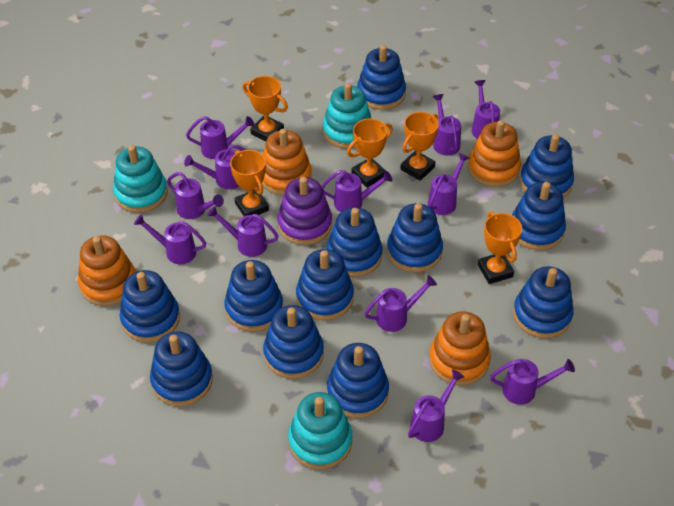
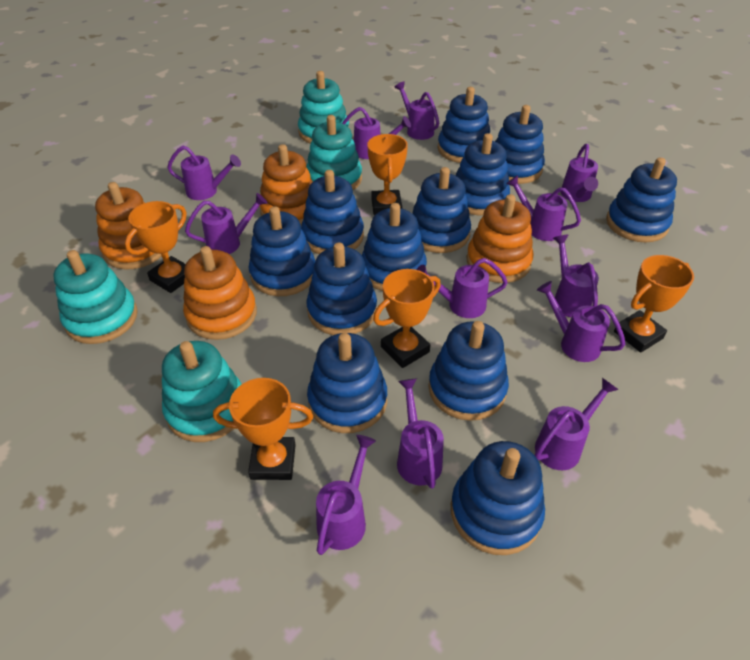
purple stacking toy: [278,177,332,245] = 1 -> none = 0
turquoise stacking toy: [113,145,168,213] [288,392,352,469] [323,83,372,149] = 3 -> [53,250,138,344] [162,341,242,442] [298,71,349,144] [306,115,362,190] = 4

